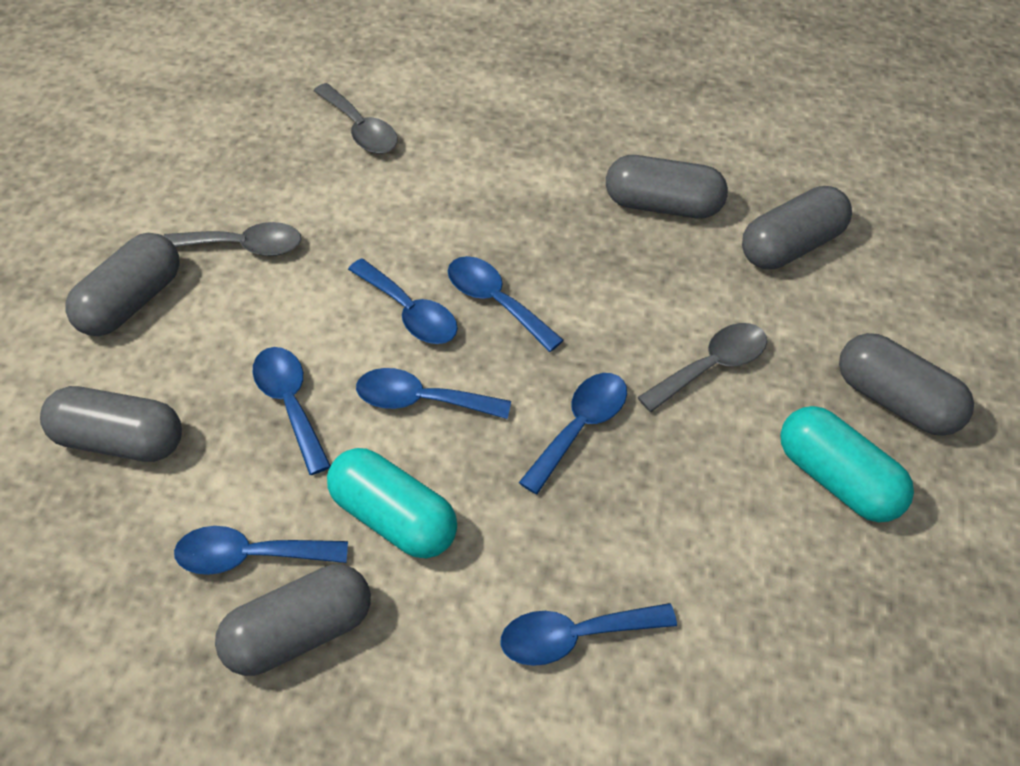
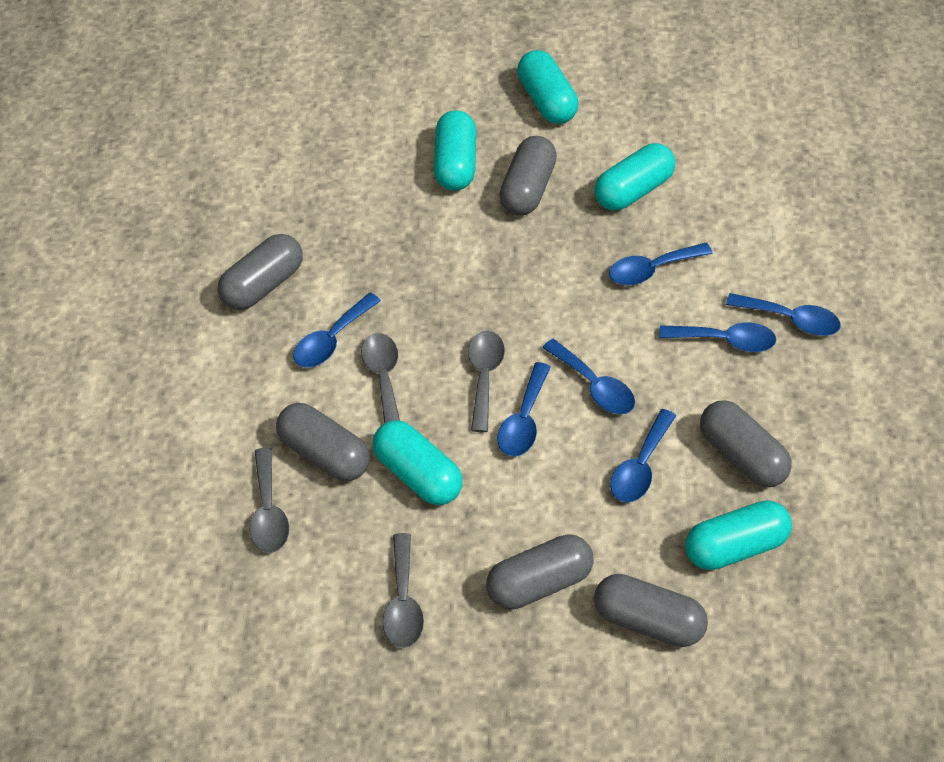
grey spoon: [163,222,301,256] [314,83,398,154] [637,323,767,412] = 3 -> [250,448,289,553] [361,333,400,423] [382,533,424,648] [468,331,505,432] = 4
turquoise capsule: [327,448,457,559] [780,406,914,522] = 2 -> [373,420,463,505] [434,110,476,191] [517,50,579,124] [594,143,675,211] [685,500,792,570] = 5

